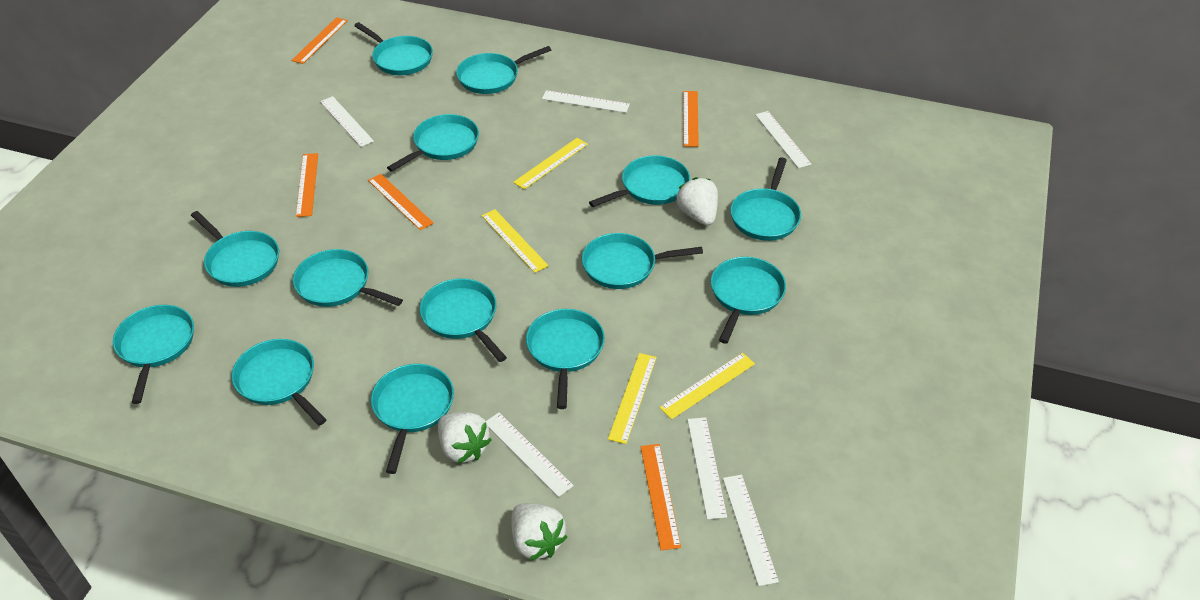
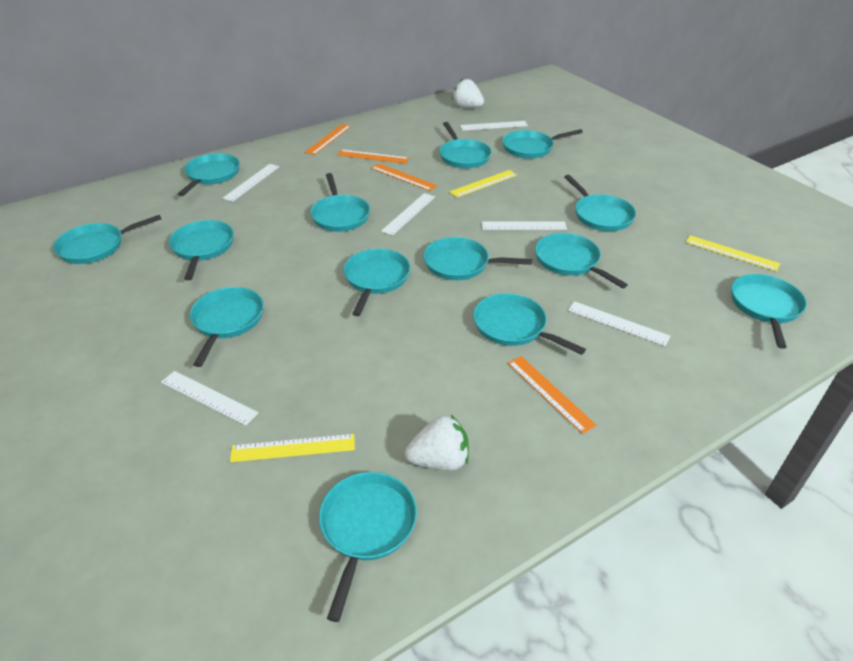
orange ruler: [291,17,348,64] [296,153,318,217] [368,174,434,230] [640,444,681,550] [683,91,699,147] = 5 -> [305,124,351,155] [337,149,409,164] [371,163,438,191] [508,356,597,434] = 4
white strawberry: [438,412,491,463] [511,503,567,561] [676,177,718,225] = 3 -> [405,415,469,471] [452,79,484,108] = 2
yellow ruler: [482,209,548,273] [513,138,588,189] [608,353,657,444] [659,353,755,419] = 4 -> [230,434,355,462] [449,170,517,197] [686,235,780,271] = 3

